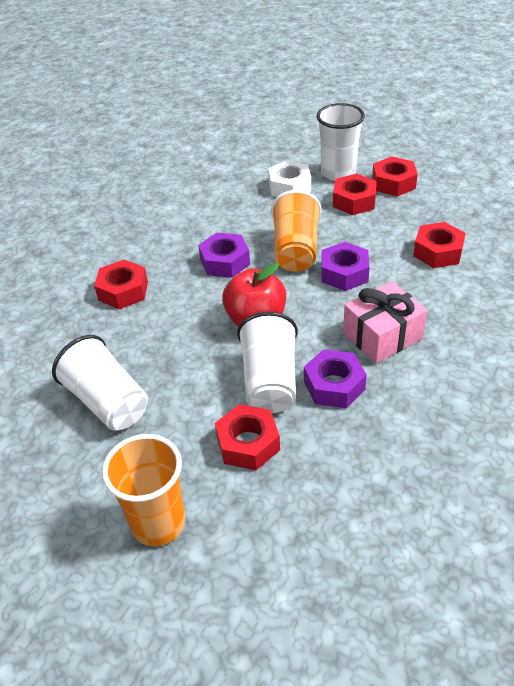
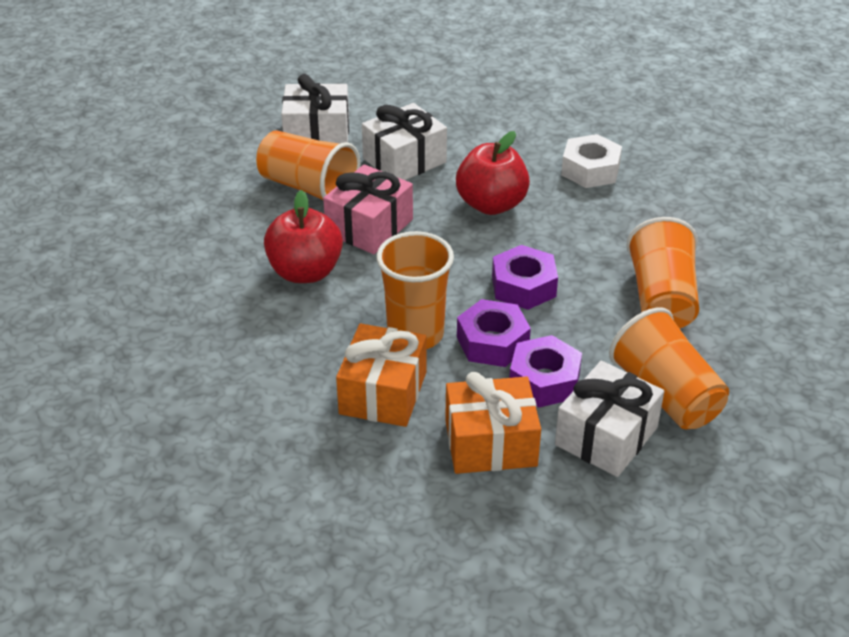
orange cup: [102,434,185,546] [271,190,322,272] = 2 -> [256,131,360,200] [376,231,454,349] [609,307,729,429] [626,217,699,329] = 4
orange gift: none = 0 -> [336,324,426,427] [445,372,541,474] = 2
red apple: [222,263,286,327] = 1 -> [264,190,343,283] [456,131,530,215] = 2
red nut: [94,260,148,309] [215,404,280,470] [333,174,377,215] [372,156,418,197] [413,222,466,268] = 5 -> none = 0
white cup: [52,335,148,431] [237,312,298,413] [317,103,365,181] = 3 -> none = 0
white gift: none = 0 -> [281,74,349,144] [362,103,447,180] [555,361,664,477] = 3

